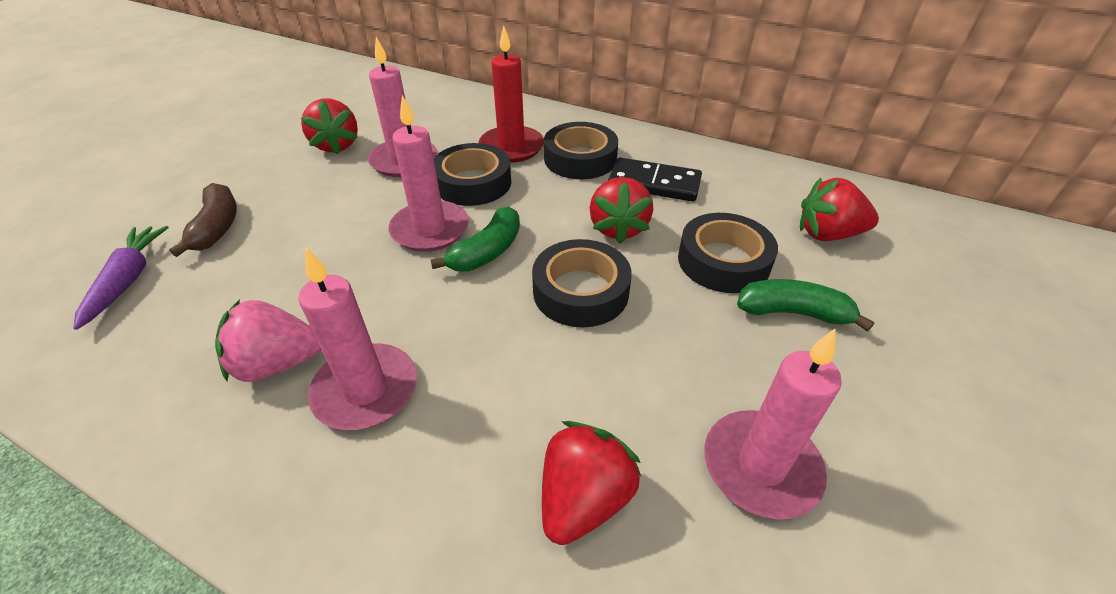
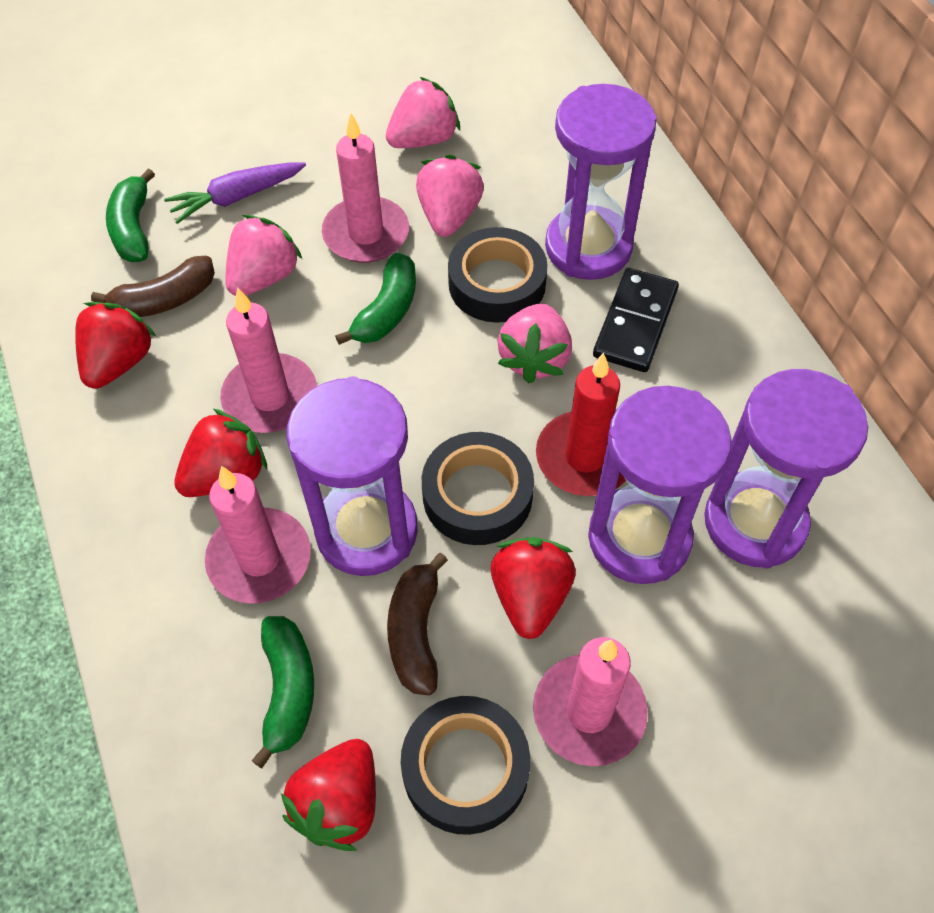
black tape: [434,143,511,206] [532,239,632,327] [544,122,618,179] [678,213,778,293] = 4 -> [401,696,530,835] [422,432,534,545] [448,227,548,323] = 3
brown banana: [169,183,237,257] = 1 -> [91,256,215,317] [387,553,448,696] = 2
green banana: [430,206,520,272] [737,279,875,332] = 2 -> [106,169,155,262] [252,616,314,768] [335,253,416,345] = 3
pink strawberry: [215,299,321,382] = 1 -> [225,215,302,296] [386,77,460,148] [416,154,484,237] [497,303,572,383] = 4
purple hourglass: none = 0 -> [287,376,418,576] [545,84,657,280] [588,386,732,584] [704,369,868,569] = 4

